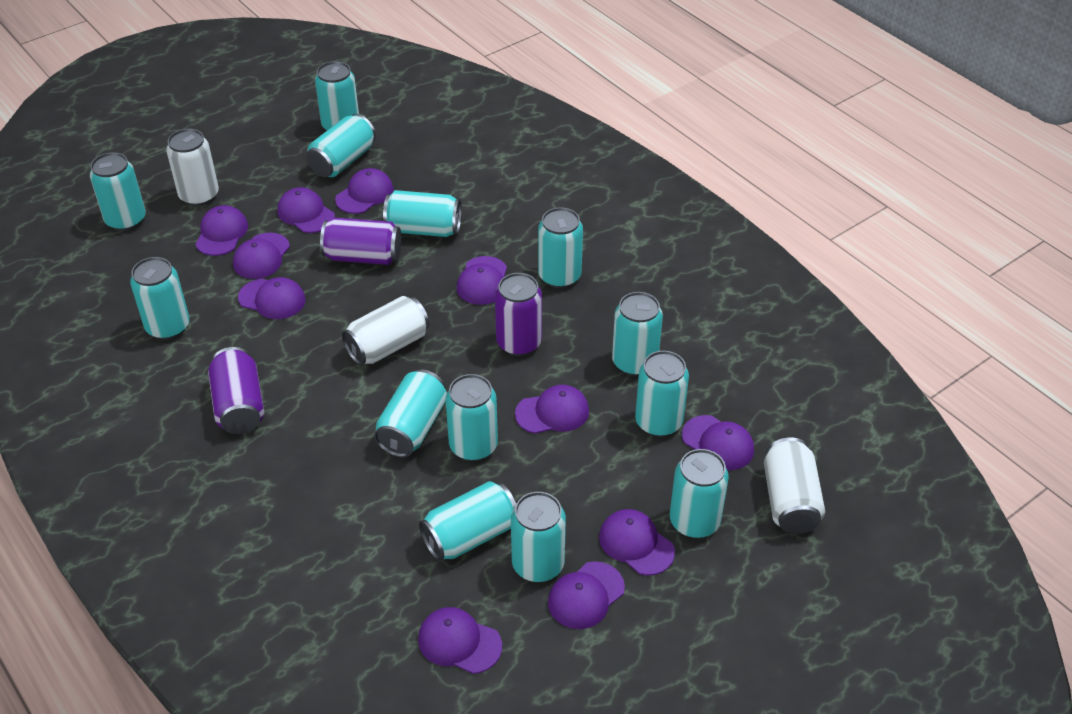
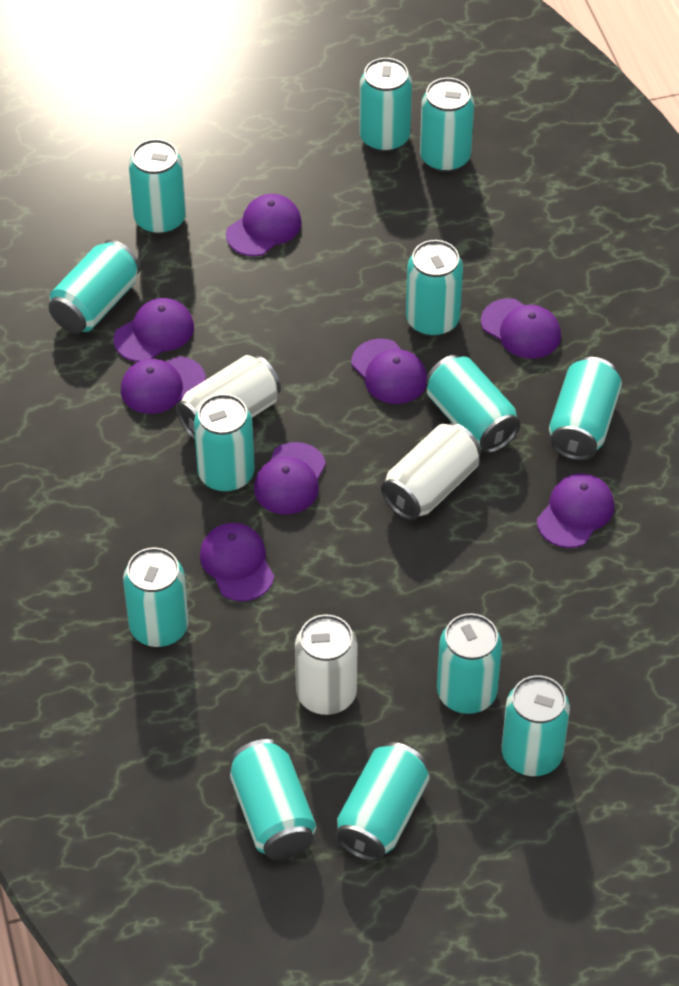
purple can: [208,347,264,434] [320,218,401,265] [495,273,542,356] = 3 -> none = 0
purple cap: [195,205,248,256] [233,233,290,279] [238,277,306,319] [277,187,335,233] [335,168,394,214] [418,607,502,674] [457,256,507,305] [515,384,589,434] [548,561,625,629] [599,509,675,576] [682,415,754,470] = 11 -> [113,298,194,362] [121,356,206,414] [200,523,274,601] [226,194,302,256] [254,442,326,515] [352,339,427,404] [481,298,561,359] [537,474,614,548] = 8

